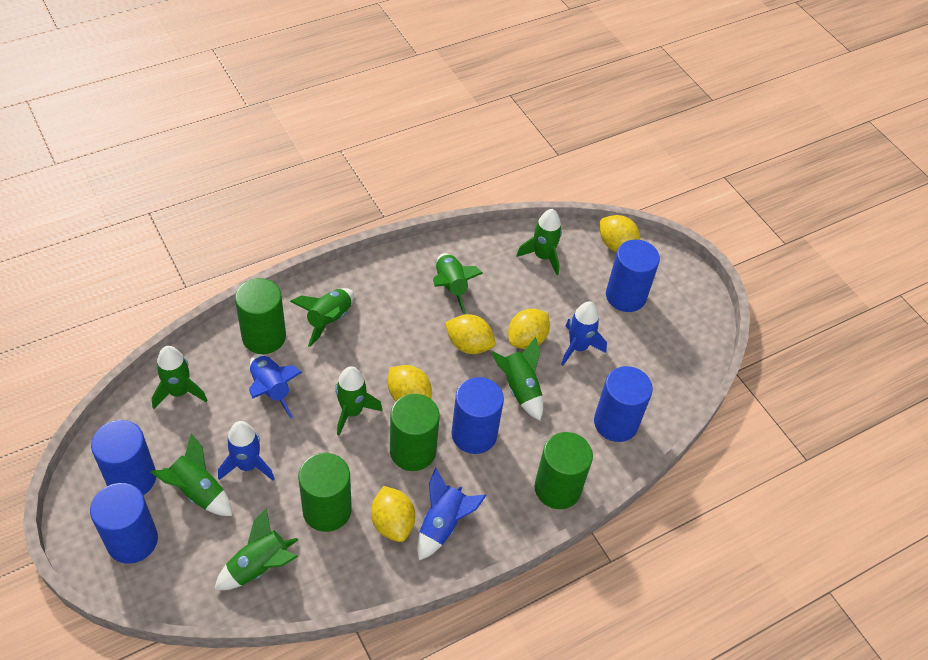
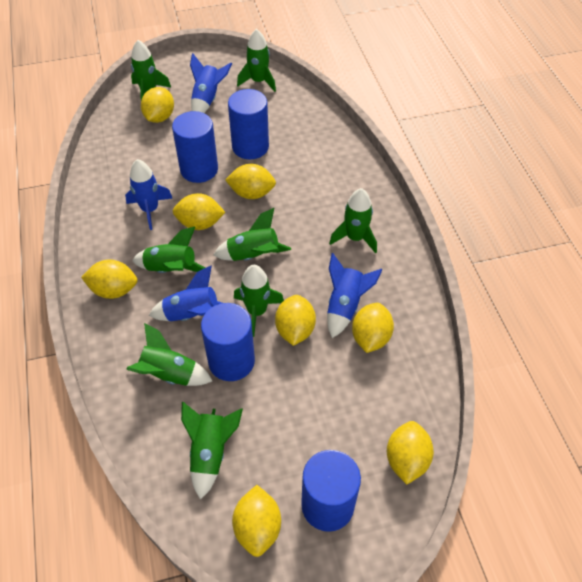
blue cylinder: [90,483,158,564] [91,420,156,495] [452,377,504,454] [594,366,653,442] [606,239,660,312] = 5 -> [172,111,218,183] [201,303,255,381] [228,89,269,159] [301,450,361,532] = 4
green cylinder: [235,278,286,354] [298,453,352,532] [390,394,440,471] [535,432,593,509] = 4 -> none = 0
yellow lemon: [371,486,415,542] [388,365,432,401] [445,314,496,354] [508,308,550,349] [600,215,640,252] = 5 -> [81,259,137,299] [141,87,174,123] [173,193,225,230] [225,164,276,199] [232,485,281,557] [275,295,316,346] [352,303,394,353] [387,421,434,485] = 8

